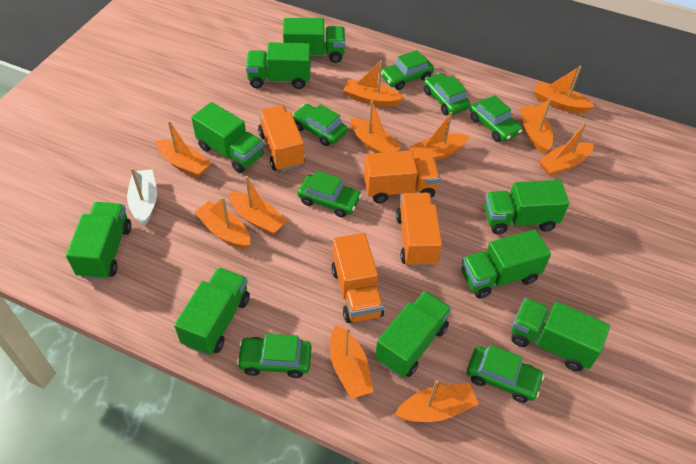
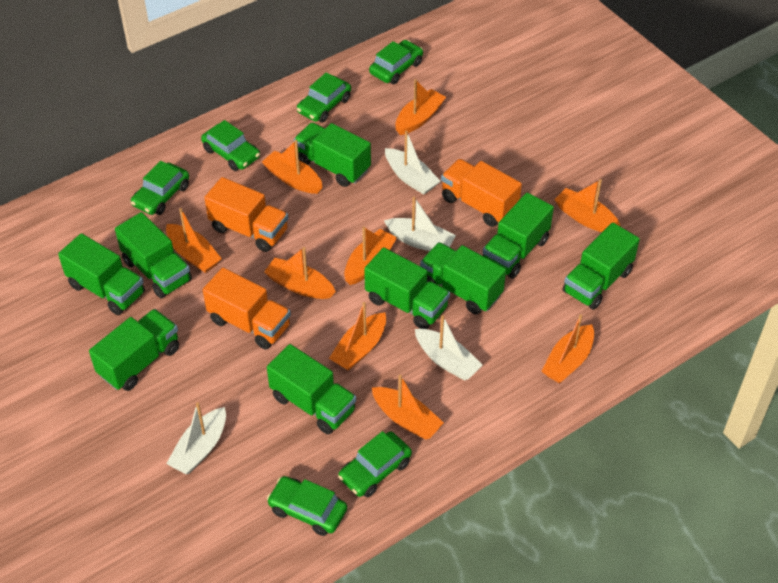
green car: [237,334,312,378] [292,104,348,146] [298,171,362,217] [381,50,434,90] [424,73,470,115] [467,345,544,403] [470,95,522,142] = 7 -> [131,161,189,215] [201,120,260,171] [267,476,347,536] [297,72,351,123] [338,431,412,497] [369,40,423,84] = 6
orange boat: [156,120,211,178] [194,197,250,249] [229,176,287,235] [330,325,374,399] [343,60,404,107] [351,101,402,153] [394,380,479,422] [408,112,469,161] [520,99,553,154] [534,66,595,113] [538,122,594,176] = 11 -> [166,208,222,273] [262,140,323,194] [264,247,336,299] [329,302,386,371] [344,226,397,285] [372,374,444,439] [395,79,446,135] [542,314,594,383] [554,179,621,232] = 9
orange truck: [258,105,305,172] [331,233,384,323] [364,150,440,203] [396,193,442,267] = 4 -> [203,268,291,349] [204,177,288,252] [441,159,522,227] = 3
white boat: [127,168,157,226] = 1 -> [166,402,226,474] [384,197,456,251] [385,131,440,195] [415,315,483,381] = 4

